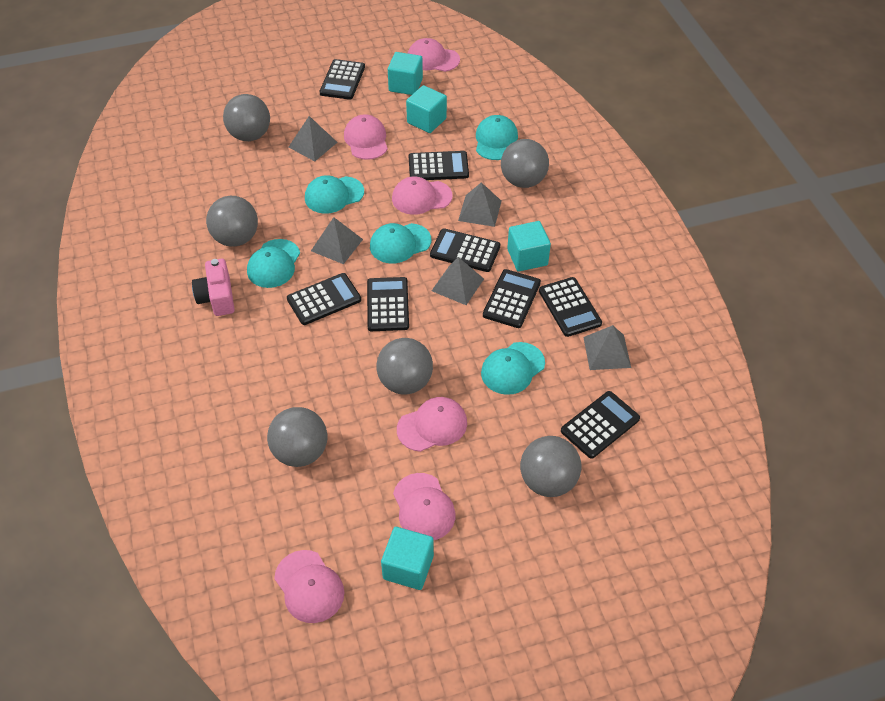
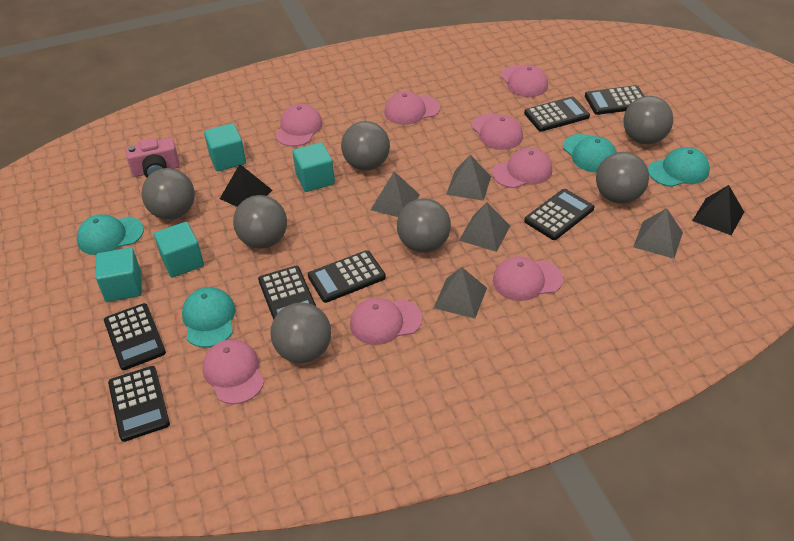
black calculator: [287,273,361,325] [320,59,365,100] [367,277,409,331] [409,151,469,180] [430,228,500,272] [483,269,541,328] [539,277,602,337] [561,391,640,459] = 8 -> [104,303,166,370] [108,366,170,442] [258,266,316,320] [308,250,386,303] [524,97,590,132] [524,189,594,240] [585,85,644,115] = 7
black pyramid: none = 0 -> [220,164,273,207] [692,185,744,235] = 2
grey ball: [206,196,258,247] [223,94,270,141] [267,407,328,467] [376,338,433,395] [501,139,549,188] [520,436,581,497] = 6 -> [142,168,195,220] [233,195,287,249] [270,302,331,363] [341,121,390,171] [397,198,451,253] [596,152,649,204] [623,96,673,144] = 7
pink cap: [274,550,344,623] [344,114,388,160] [392,176,453,215] [393,473,456,540] [397,397,467,452] [408,38,460,72] = 6 -> [202,339,264,404] [275,104,323,147] [350,298,422,345] [384,92,440,125] [472,114,523,150] [492,148,552,188] [493,256,563,301] [500,65,548,97] = 8
turquoise cap: [247,239,300,288] [305,175,364,214] [370,223,431,264] [476,115,518,160] [481,342,545,395] = 5 -> [77,214,144,255] [182,287,235,348] [563,134,617,173] [648,147,710,187] = 4

